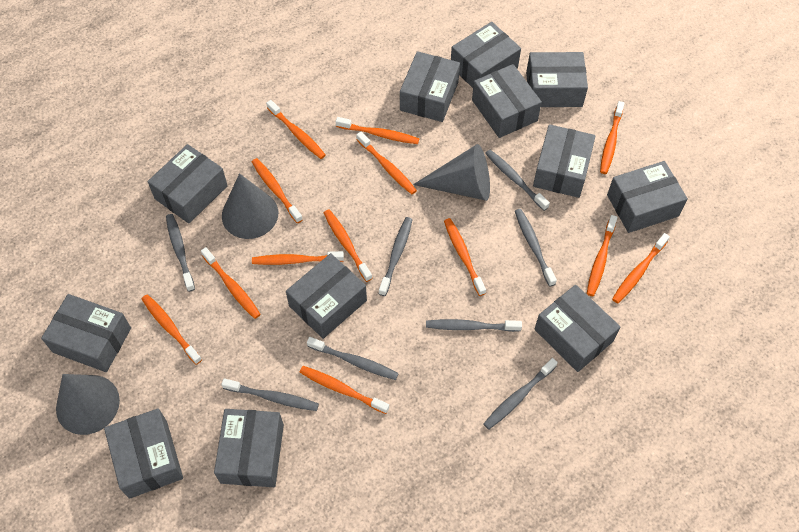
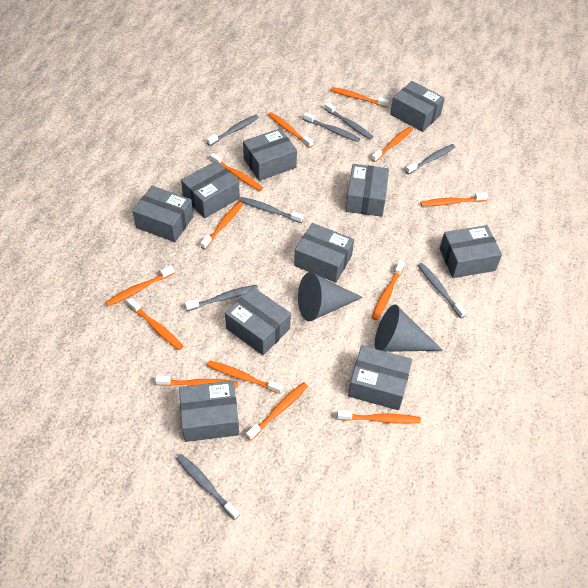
grey box: [41,294,131,372] [104,408,183,499] [147,144,228,223] [214,409,284,487] [286,253,367,339] [400,51,460,122] [451,22,521,88] [472,64,542,138] [526,52,588,107] [533,124,596,198] [534,285,620,372] [607,161,688,233] = 12 -> [132,186,193,242] [179,381,239,442] [181,161,240,218] [225,287,291,355] [243,128,297,181] [294,223,354,283] [346,164,389,217] [348,346,412,410] [390,81,445,132] [440,225,502,278] = 10
grey cone: [56,374,120,435] [222,173,278,239] [413,144,490,201] = 3 -> [298,272,363,321] [375,304,443,352] = 2

